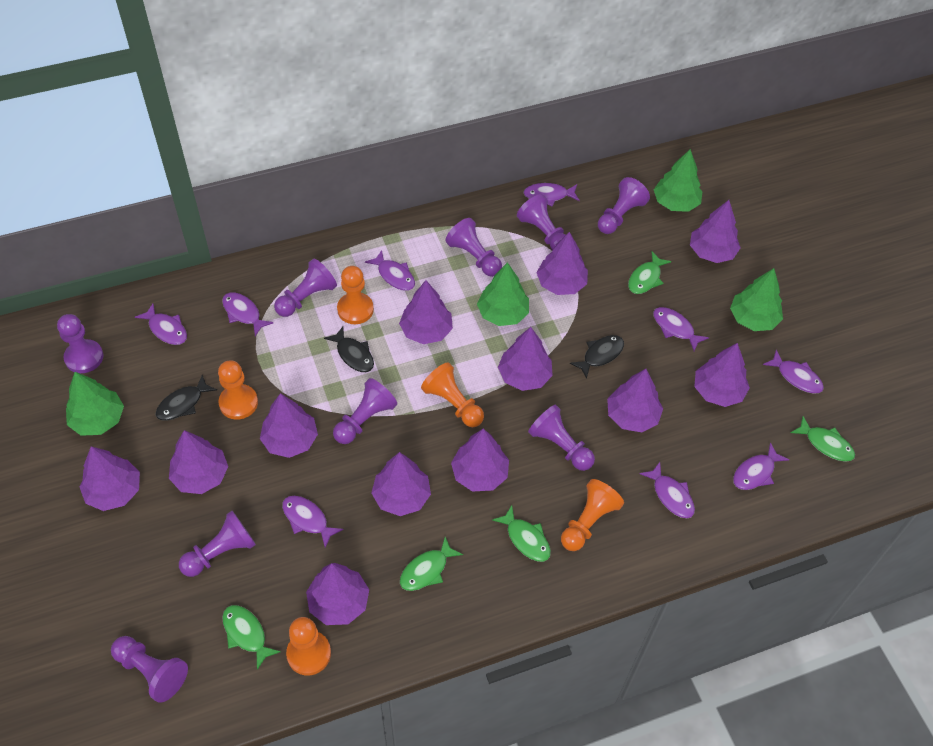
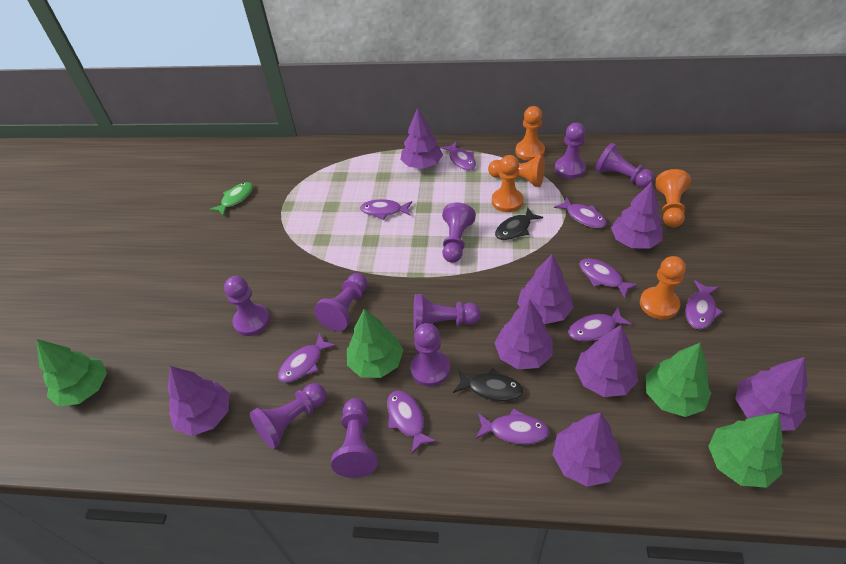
black fish: [156,375,217,421] [324,327,374,372] [570,335,624,379] = 3 -> [453,368,523,401] [495,208,543,240] = 2
green fish: [222,605,281,670] [400,537,463,591] [492,505,551,562] [628,252,671,294] [791,416,855,462] = 5 -> [209,182,253,216] = 1
purple tree: [79,447,140,511] [169,430,228,494] [260,393,318,458] [306,563,369,625] [371,452,431,516] [399,280,453,344] [451,429,509,492] [498,327,553,391] [536,232,588,295] [607,369,663,432] [690,200,740,263] [694,343,750,407] = 12 -> [168,366,230,436] [400,108,443,169] [495,299,553,369] [517,255,574,324] [552,412,622,487] [575,325,638,397] [611,182,663,249] [735,357,808,431] = 8

